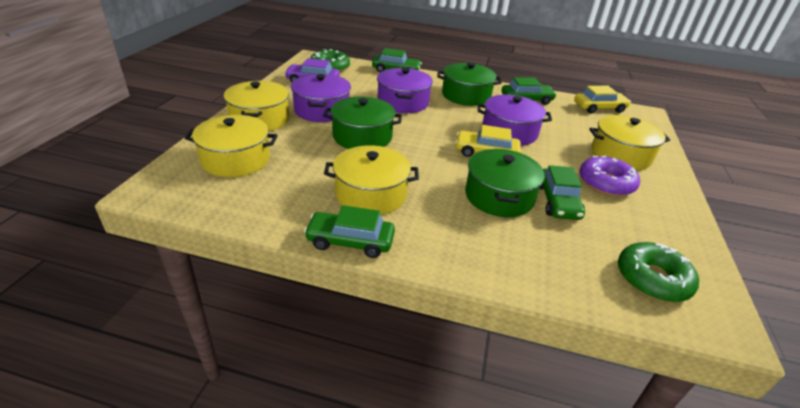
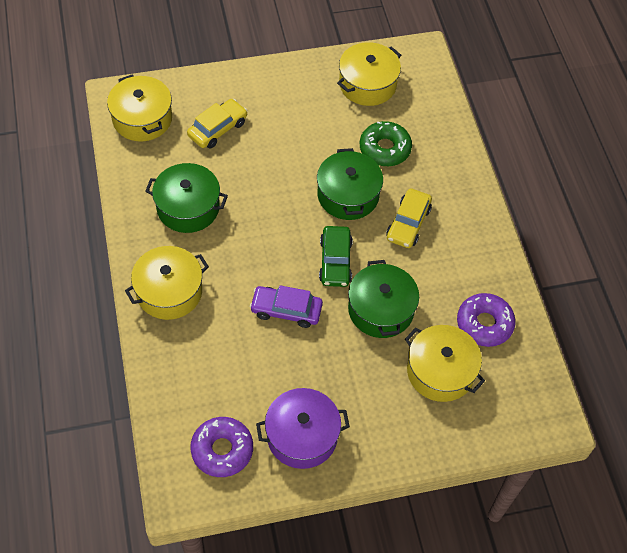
green car: [304,205,395,258] [372,48,422,72] [501,77,557,105] [540,165,585,220] = 4 -> [319,226,353,287] = 1
green donut: [310,49,350,73] [618,242,699,302] = 2 -> [360,121,412,166] = 1
purple donut: [579,156,640,196] = 1 -> [190,417,253,477] [457,293,516,347] = 2
purple pot: [291,74,351,122] [377,68,433,113] [478,95,552,146] = 3 -> [256,388,350,469] = 1

